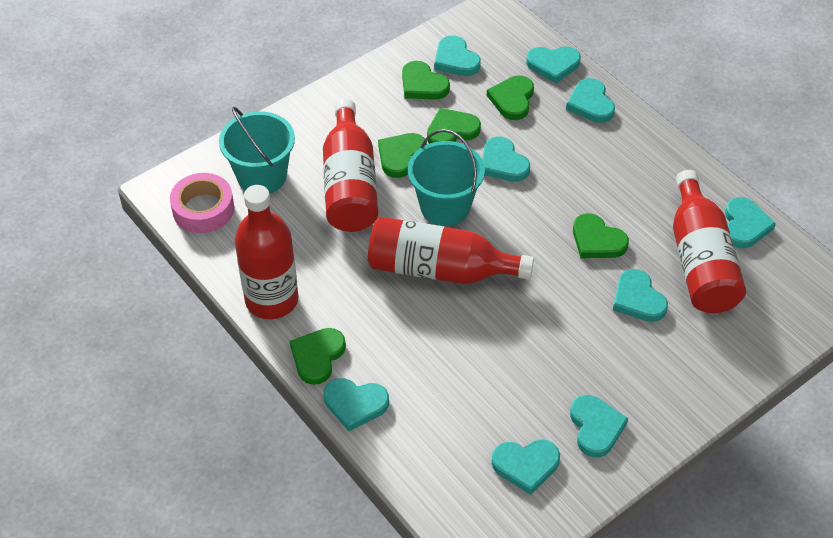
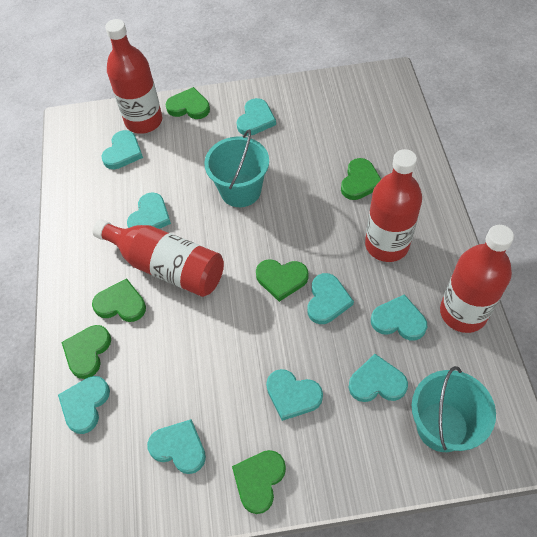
pink tape: [170,173,234,233] = 1 -> none = 0

